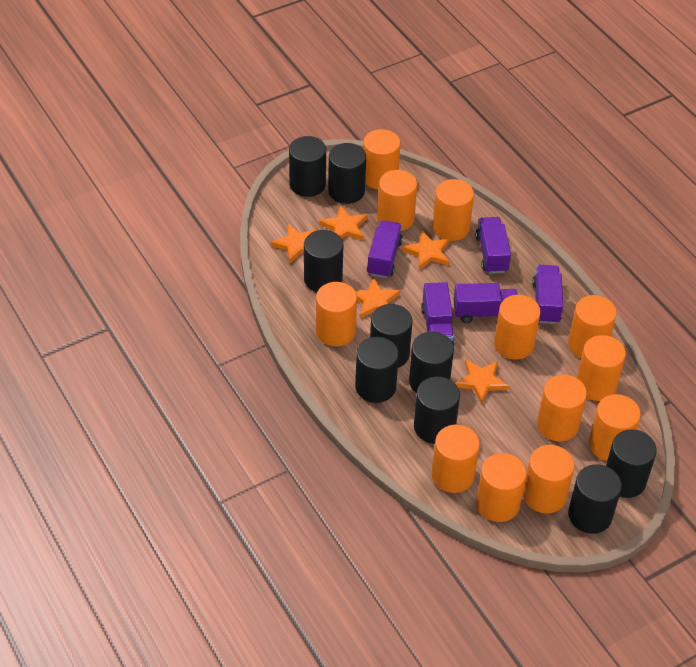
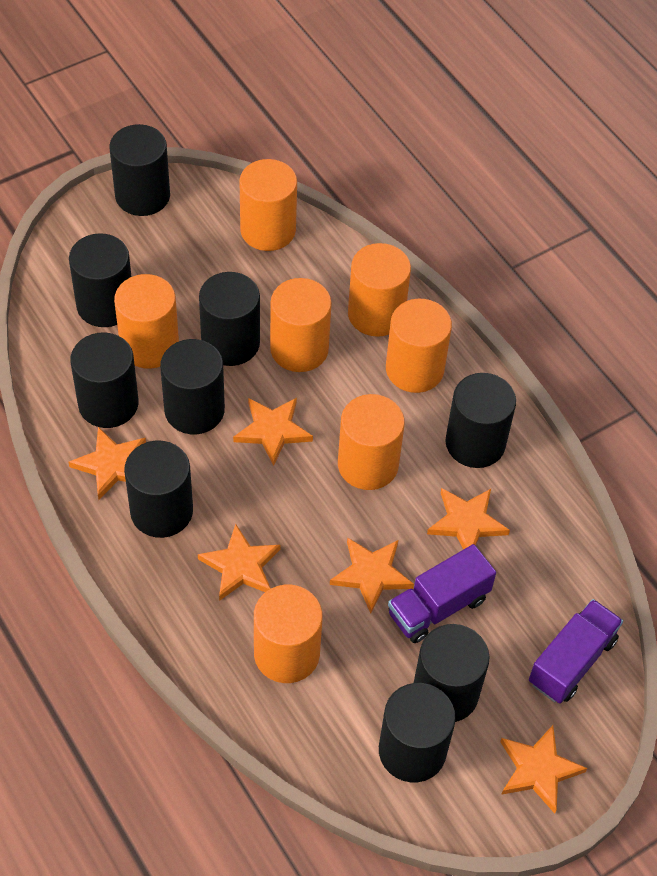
orange cylinder: [316,282,357,346] [363,129,401,190] [377,170,417,231] [432,179,474,241] [432,425,480,493] [476,453,527,522] [494,295,541,360] [523,445,575,514] [537,374,587,442] [568,295,617,358] [577,335,626,401] [589,394,641,461] = 12 -> [114,274,179,369] [239,159,297,251] [254,585,323,683] [270,278,332,372] [338,394,405,490] [348,243,411,337] [386,299,452,393] = 7
orange star: [271,224,317,264] [319,205,367,241] [355,278,400,318] [402,231,450,270] [455,359,509,404] = 5 -> [69,427,146,500] [198,524,281,601] [233,398,313,466] [330,537,414,614] [427,488,510,550] [500,725,587,814] = 6
purple truck: [367,220,403,278] [421,282,455,346] [454,283,518,323] [475,217,511,274] [532,265,563,324] = 5 -> [388,544,496,643] [529,599,623,704] = 2

